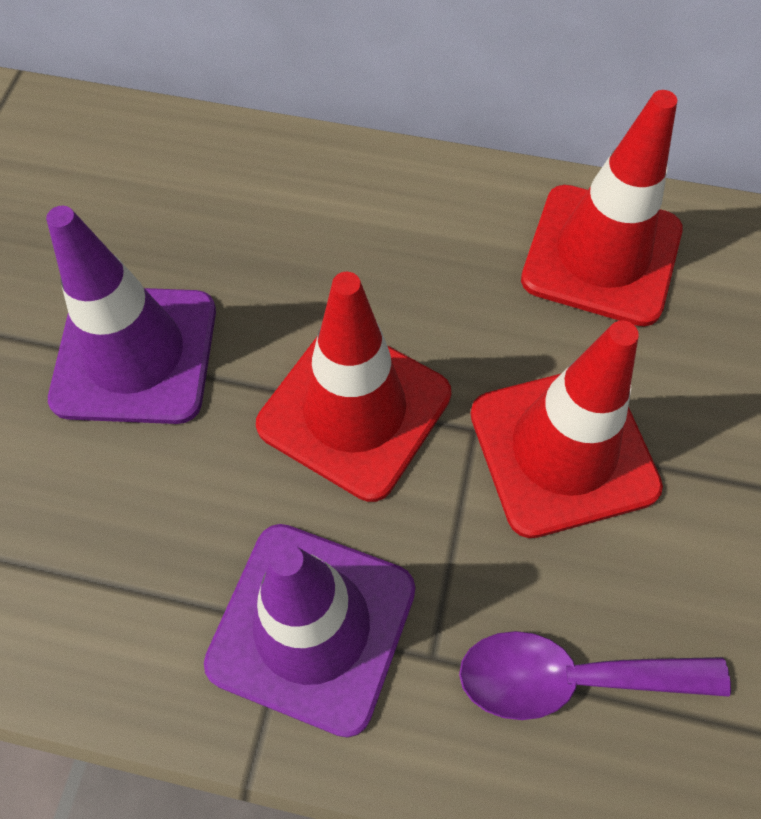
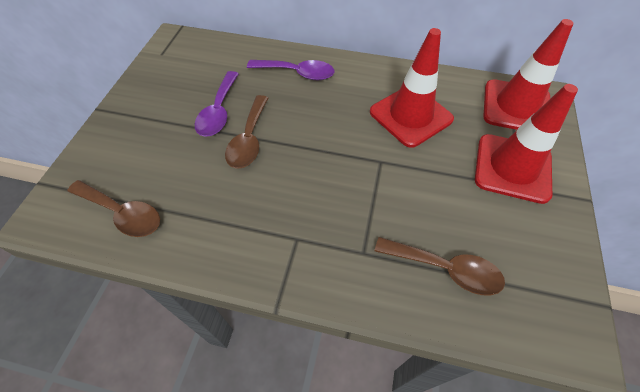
brown spoon: none = 0 -> [68,180,160,237] [225,95,268,169] [374,237,505,295] = 3
purple spoon: [459,631,731,720] = 1 -> [195,71,239,137] [247,60,334,80] = 2
purple traffic cone: [46,206,216,424] [204,524,416,738] = 2 -> none = 0

